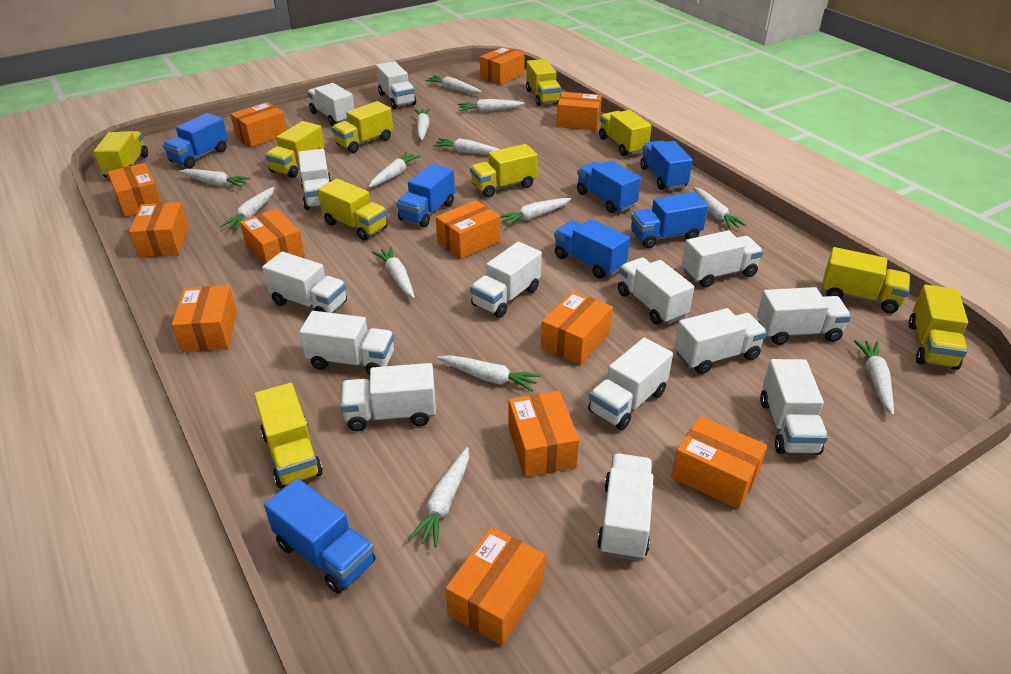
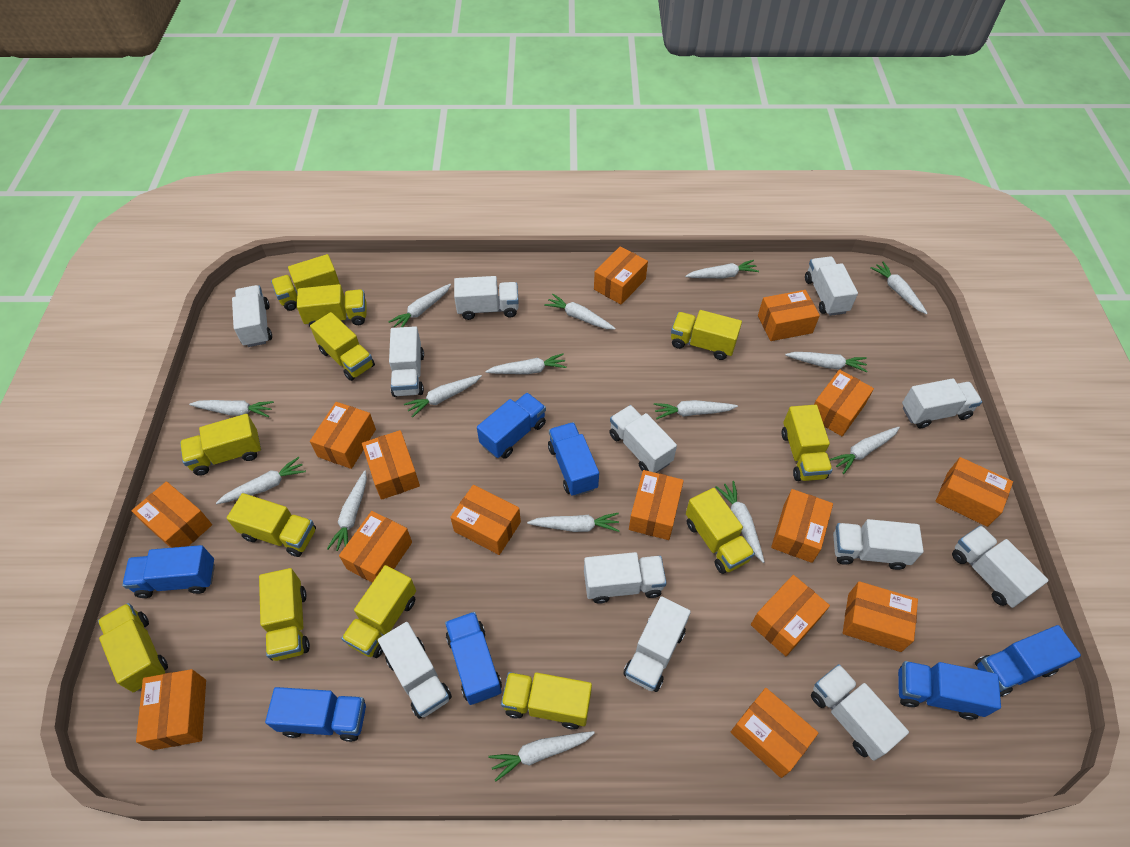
orange box: [108,163,162,217] [129,202,189,257] [172,285,237,352] [230,102,287,147] [240,209,305,265] [436,200,500,259] [446,527,545,646] [480,47,525,85] [508,391,579,477] [541,291,613,365] [557,92,602,130] [671,416,767,509] = 12 -> [132,482,212,548] [136,669,206,750] [310,402,376,469] [339,511,412,583] [362,430,420,500] [450,485,521,555] [594,246,648,304] [629,470,684,540] [731,688,818,778] [751,575,830,656] [758,290,820,341] [771,489,833,563] [814,370,874,436] [843,581,918,652] [936,457,1013,527] = 15
white carrot: [178,169,251,187] [221,187,275,230] [369,152,420,188] [372,247,415,298] [408,447,469,547] [414,109,430,140] [425,75,482,93] [433,138,500,155] [437,355,540,392] [458,99,525,112] [500,198,571,226] [693,187,746,230] [854,340,894,415] = 13 -> [189,400,274,417] [216,457,306,504] [327,470,367,551] [389,284,451,327] [404,375,482,418] [485,353,567,374] [488,731,595,781] [527,513,620,532] [544,294,616,330] [654,400,738,419] [685,260,759,278] [716,481,765,563] [785,352,867,372] [829,427,900,474] [870,262,928,314] = 15
white truck: [262,251,347,313] [298,149,332,210] [299,311,394,375] [307,83,354,126] [340,363,436,431] [376,61,416,109] [470,242,542,318] [588,338,673,430] [597,453,654,560] [618,258,694,325] [674,308,767,374] [682,230,763,287] [757,287,851,345] [760,359,828,455] = 14 -> [232,285,272,347] [378,622,452,719] [389,326,424,397] [454,276,519,320] [584,552,666,604] [609,405,677,473] [623,596,691,692] [805,256,858,316] [811,664,909,761] [833,519,924,570] [902,378,982,428] [952,525,1049,608] = 12
yellow truck: [93,131,148,178] [254,383,323,488] [265,121,325,178] [318,179,388,241] [332,101,393,153] [470,144,537,198] [526,59,561,106] [599,110,652,156] [822,247,910,313] [908,285,968,370] = 10 -> [98,603,168,692] [180,414,261,476] [227,493,316,557] [259,568,310,661] [271,254,340,311] [297,284,366,327] [310,312,375,381] [341,565,416,658] [501,672,592,729] [671,310,742,360] [686,488,755,574] [782,405,832,481] = 12

